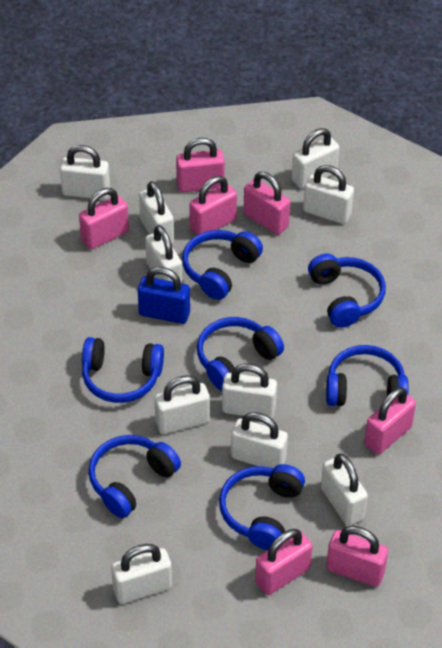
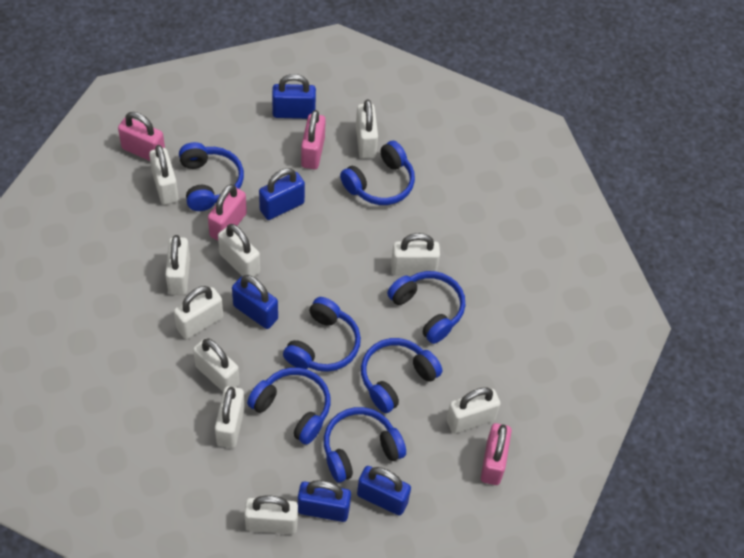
blue padlock: [138,267,190,324] = 1 -> [232,275,278,329] [259,168,305,220] [272,74,316,119] [298,480,351,522] [357,466,411,516] = 5
pink padlock: [79,188,129,250] [176,138,225,193] [189,176,237,236] [243,172,290,235] [255,529,313,595] [326,526,388,587] [364,387,416,455] = 7 -> [118,112,165,161] [208,184,247,241] [301,110,326,169] [481,423,512,485] = 4

